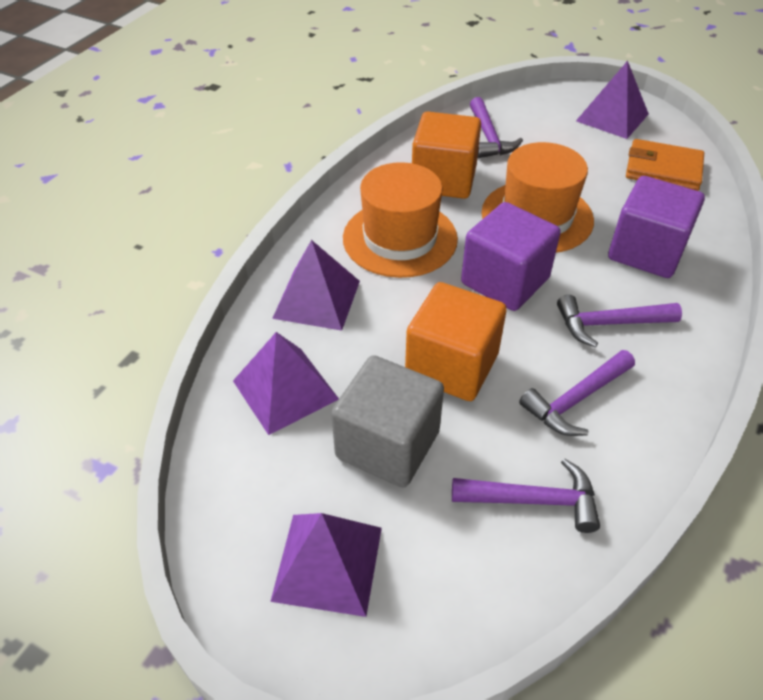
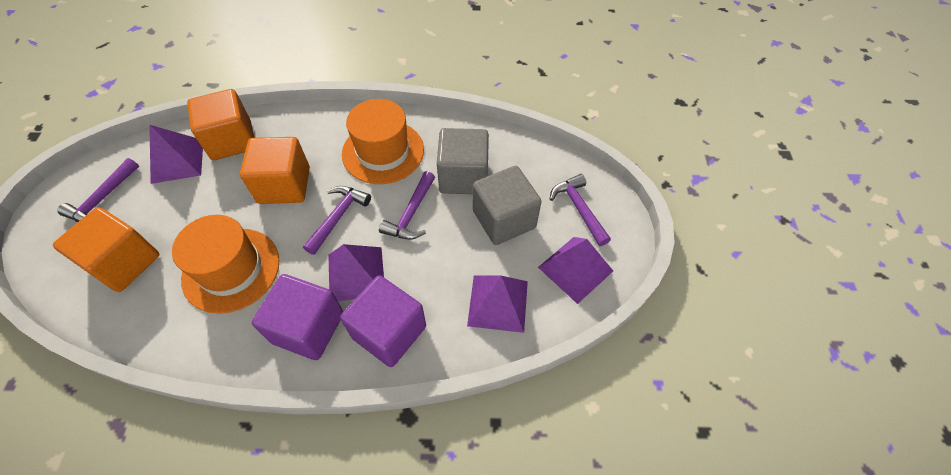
grey cube: [331,355,444,488] = 1 -> [437,128,489,194] [473,166,542,245] = 2
orange cube: [405,282,507,401] [412,112,481,199] = 2 -> [53,207,159,292] [187,89,254,160] [240,137,310,204] = 3
orange wallet: [626,139,704,191] = 1 -> none = 0

